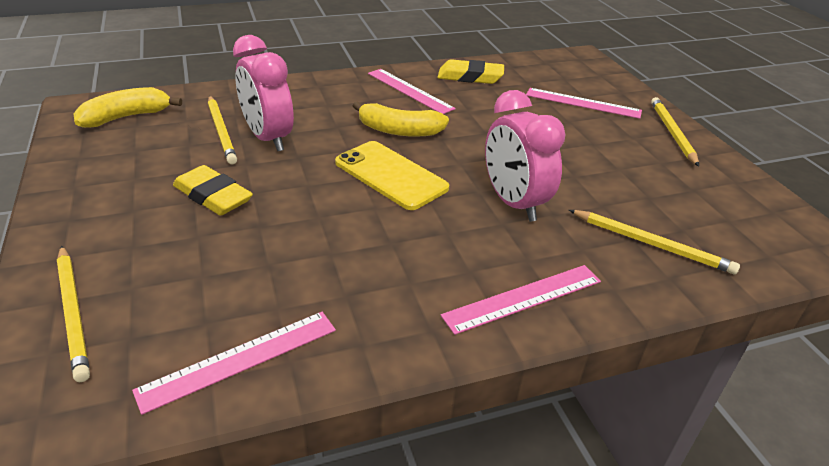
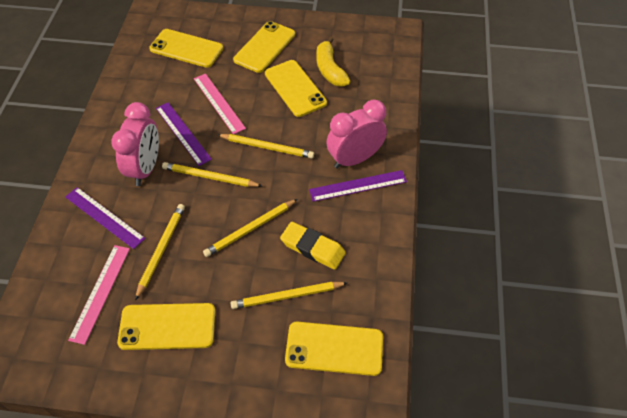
pink ruler: [132,312,336,415] [368,69,456,114] [441,265,601,335] [526,88,642,119] = 4 -> [68,245,130,345] [194,74,246,134] = 2
purple ruler: none = 0 -> [65,187,145,249] [156,102,212,166] [309,170,407,202] = 3
yellow banana: [73,87,182,128] [353,101,449,137] = 2 -> [316,37,350,87] = 1
yellow eraser: [173,165,253,216] [438,59,504,84] = 2 -> [280,222,346,270] = 1
yellow pencil: [57,246,90,382] [208,96,237,164] [569,210,740,274] [651,97,699,166] = 4 -> [135,204,185,300] [162,162,262,187] [203,199,298,257] [217,134,314,159] [230,282,348,309] = 5
yellow phone: [335,141,449,210] = 1 -> [117,303,215,350] [149,29,223,68] [233,21,295,73] [265,60,327,117] [285,322,383,376] = 5

